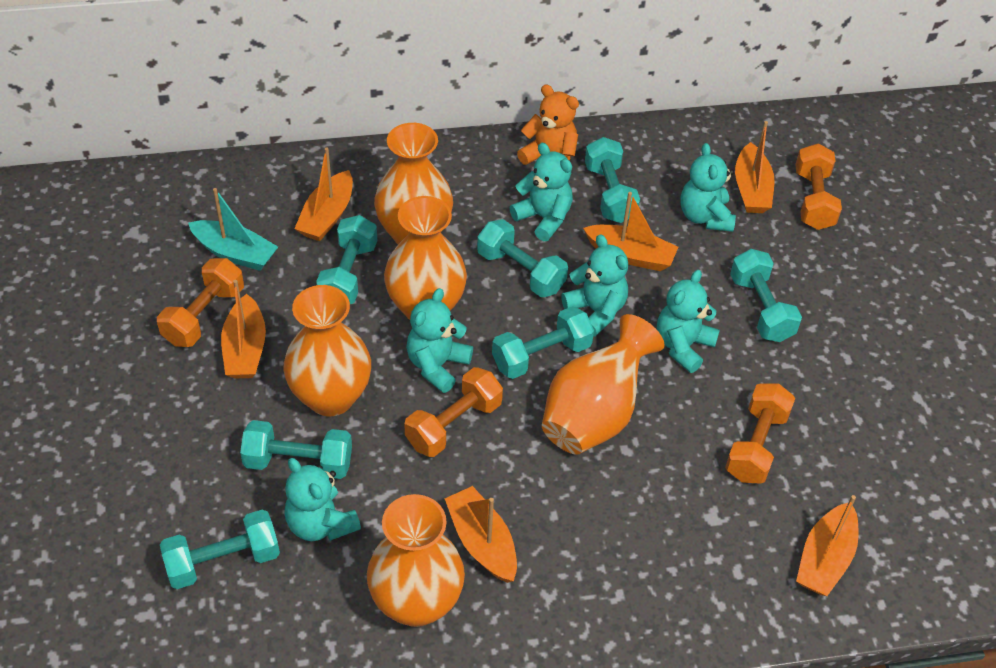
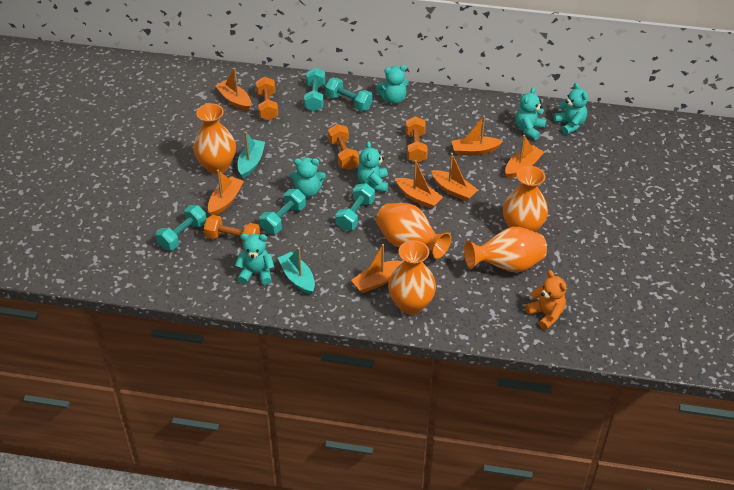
orange boat: [221,280,266,378] [294,147,353,241] [445,486,517,583] [583,192,678,271] [735,121,775,213] [796,495,859,596] = 6 -> [208,170,244,215] [215,68,251,111] [351,244,403,293] [396,160,443,209] [431,153,478,201] [452,115,503,156] [505,135,544,178] = 7
turquoise boat: [188,188,278,271] = 1 -> [238,132,265,179] [278,247,315,295] = 2
turquoise dumbbell: [160,510,280,589] [240,420,352,479] [316,215,377,304] [477,219,568,297] [492,306,594,379] [585,137,640,223] [730,249,802,342] = 7 -> [156,205,206,250] [260,189,306,234] [304,68,325,111] [325,78,373,111] [336,183,375,231] = 5

